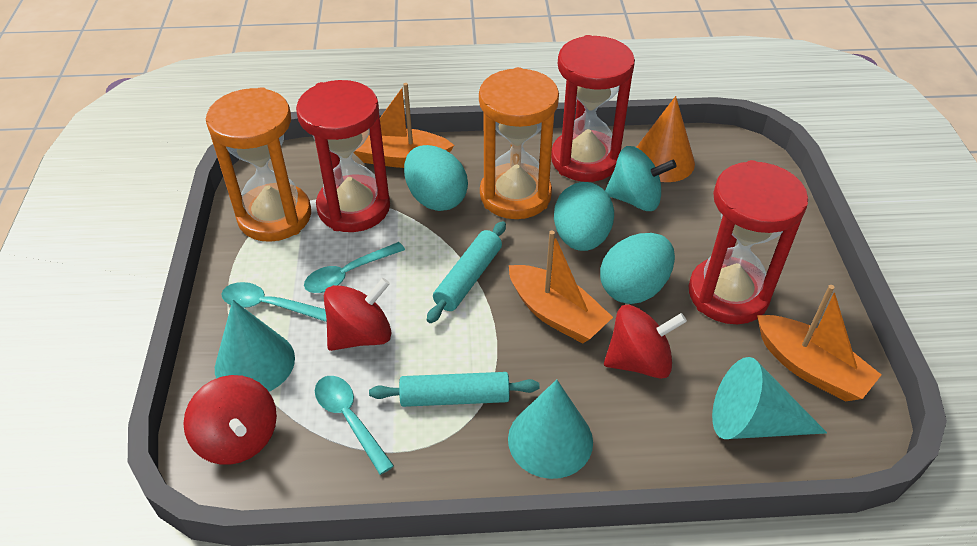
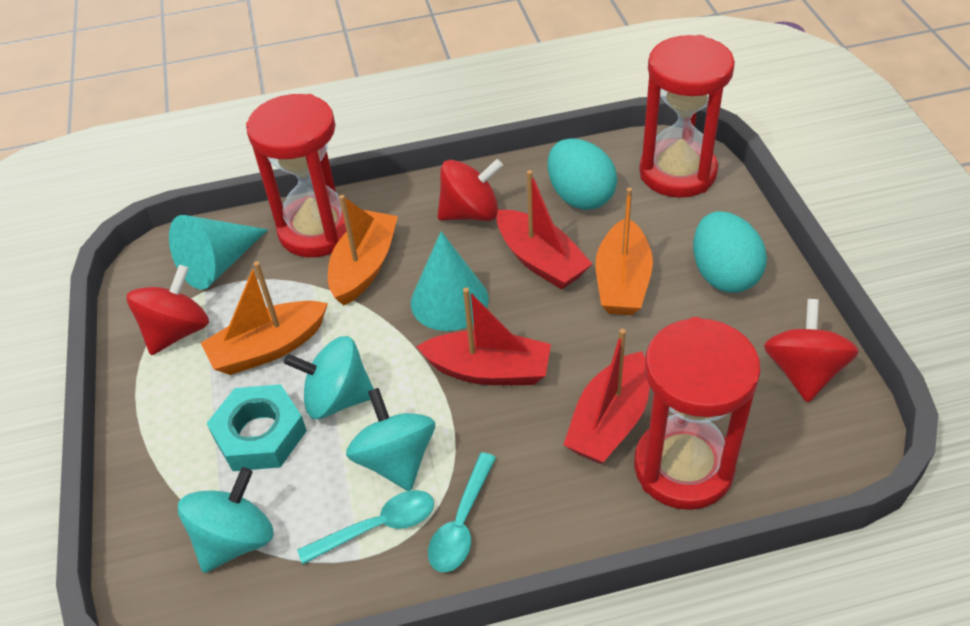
orange cone: [636,96,695,182] = 1 -> none = 0
orange hourglass: [206,87,311,242] [479,67,559,219] = 2 -> none = 0
red boat: none = 0 -> [416,288,551,385] [497,170,592,290] [563,329,650,464] = 3
turquoise cone: [215,300,295,392] [508,379,593,479] [712,357,827,439] = 3 -> [169,215,268,290] [411,231,489,331] = 2
turquoise egg: [404,145,468,211] [554,182,614,251] [600,233,675,304] = 3 -> [547,138,617,210] [693,211,767,293] = 2
turquoise nut: none = 0 -> [207,384,307,471] = 1
turquoise rolling pin: [369,372,540,407] [427,221,506,323] = 2 -> none = 0
turquoise spinning top: [605,146,677,211] = 1 -> [178,467,274,573] [284,336,374,419] [346,388,435,491] = 3
turquoise spoon: [221,282,327,322] [304,242,405,293] [315,376,394,475] = 3 -> [297,490,434,565] [428,452,496,572] = 2

